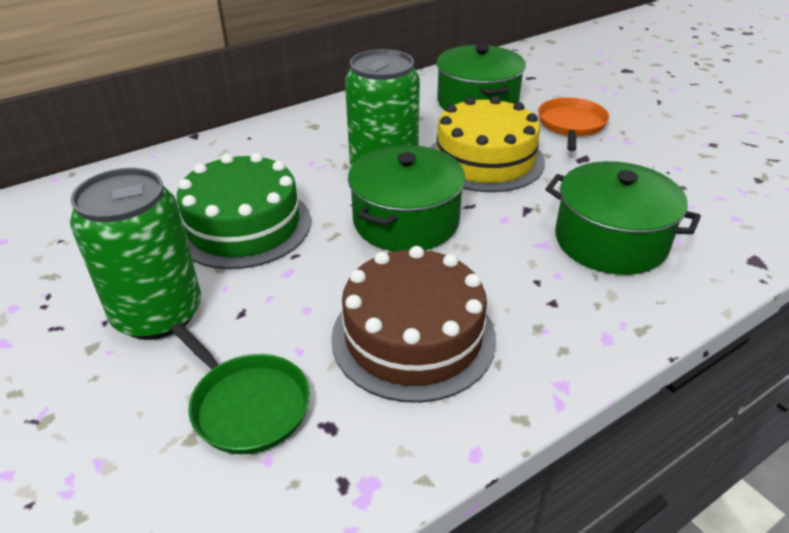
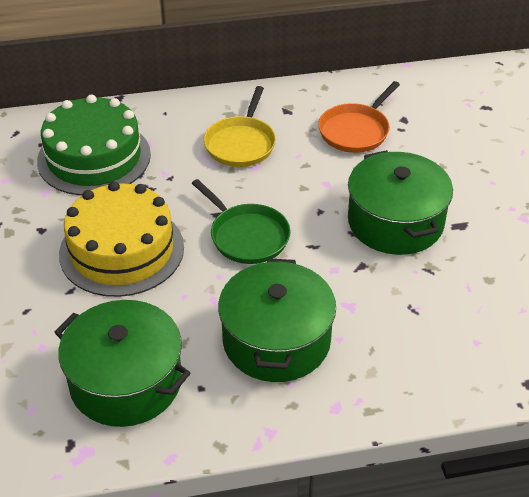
brown cake: [331,246,496,403] = 1 -> none = 0
green can: [70,168,201,340] [345,49,420,166] = 2 -> none = 0
yellow pan: none = 0 -> [204,86,276,167] = 1

